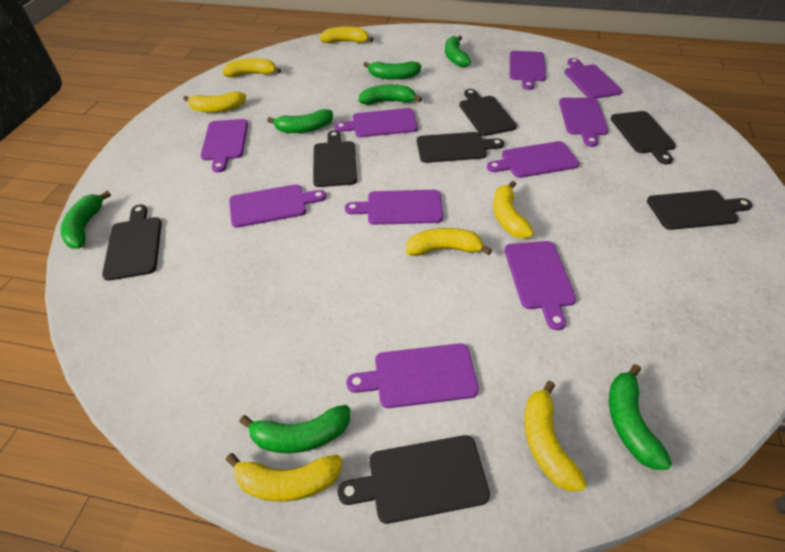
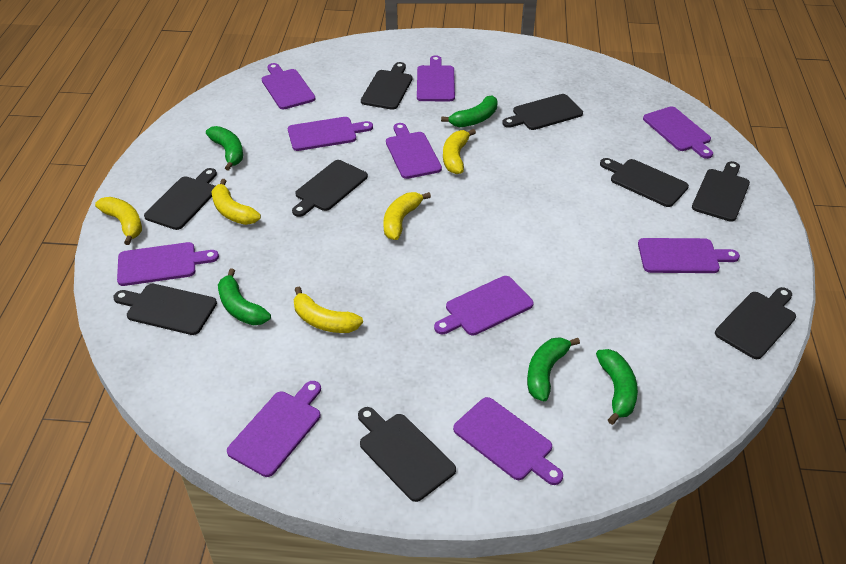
black cutting board: [102,204,162,281] [313,130,357,187] [337,435,490,524] [417,132,504,163] [459,89,517,136] [611,111,676,164] [647,190,752,230] = 7 -> [113,284,217,335] [144,168,217,230] [292,160,368,217] [358,407,456,502] [361,62,413,110] [502,94,583,130] [600,158,689,207] [692,161,750,222] [715,287,796,359] = 9
green banana: [61,191,111,249] [239,405,350,453] [267,109,333,133] [359,84,422,105] [363,61,421,80] [445,35,471,67] [609,364,672,470] = 7 -> [206,126,243,171] [218,269,271,326] [441,95,498,127] [527,337,580,402] [596,349,638,425] = 5
yellow banana: [183,92,246,113] [222,58,281,77] [226,453,342,502] [320,26,373,44] [406,228,492,256] [493,181,534,238] [524,381,587,492] = 7 -> [95,197,142,245] [211,179,261,225] [294,287,363,333] [383,192,431,240] [443,129,476,174] = 5

